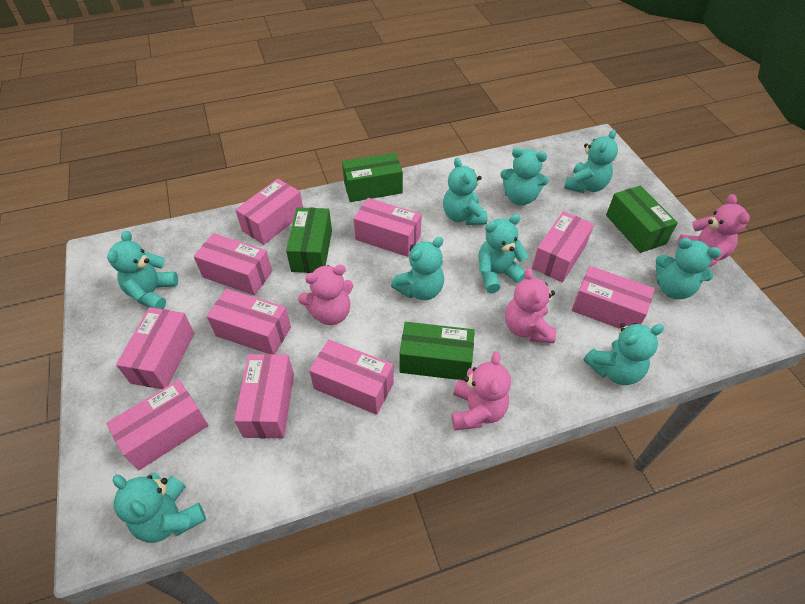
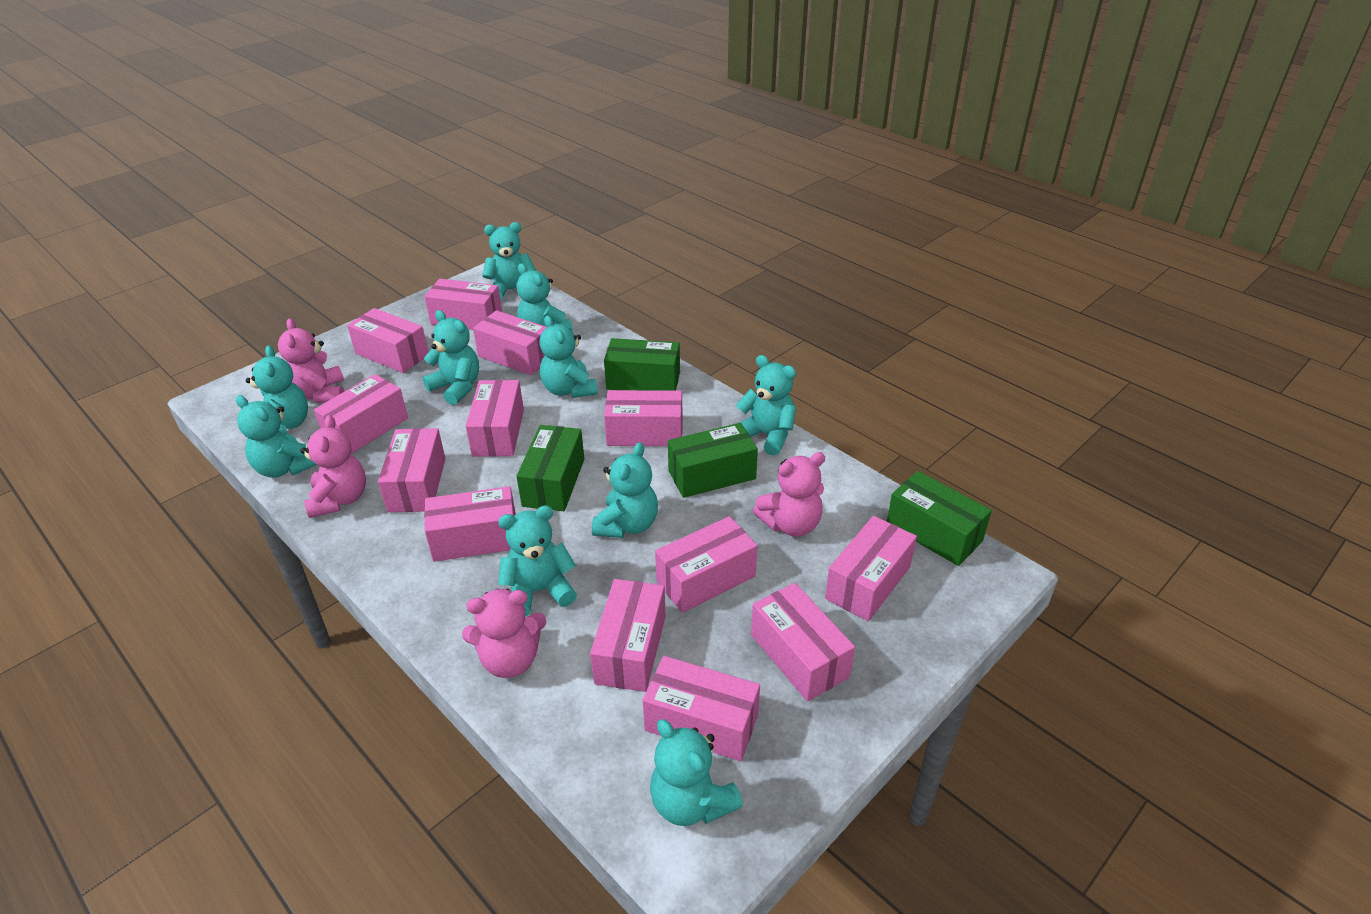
pink box: [106,380,209,470] [116,307,194,389] [194,233,272,295] [207,289,291,354] [234,354,294,438] [235,179,303,245] [309,340,394,415] [353,198,422,257] [532,211,594,282] [571,266,655,329] = 10 -> [314,374,408,454] [347,308,429,373] [378,428,446,512] [424,486,516,562] [425,279,502,330] [466,380,524,457] [473,310,547,375] [590,579,666,692] [604,390,683,446] [643,656,760,761] [655,516,757,613] [751,583,855,701] [825,516,917,621] = 13
turquoise teddy bear: [107,230,178,309] [112,473,206,543] [391,237,444,300] [443,157,488,225] [479,214,529,293] [500,148,549,206] [564,130,618,193] [584,323,664,385] [656,238,721,299] = 9 -> [236,395,317,478] [246,346,308,435] [422,310,479,405] [482,222,536,300] [498,505,577,617] [516,263,573,332] [539,315,598,398] [592,442,658,538] [650,719,743,826] [736,355,796,455] = 10

